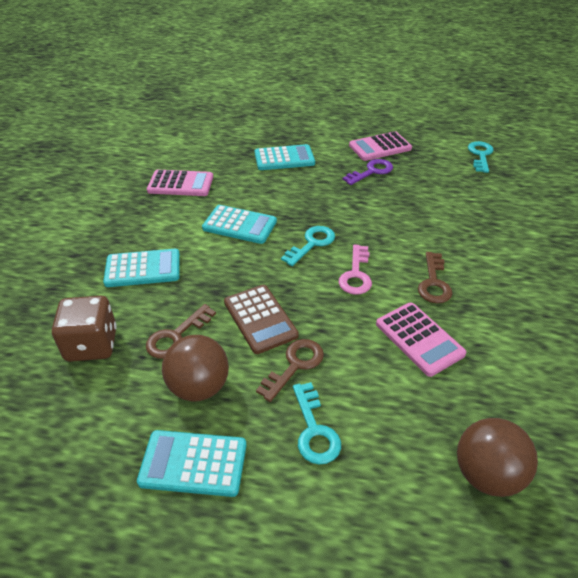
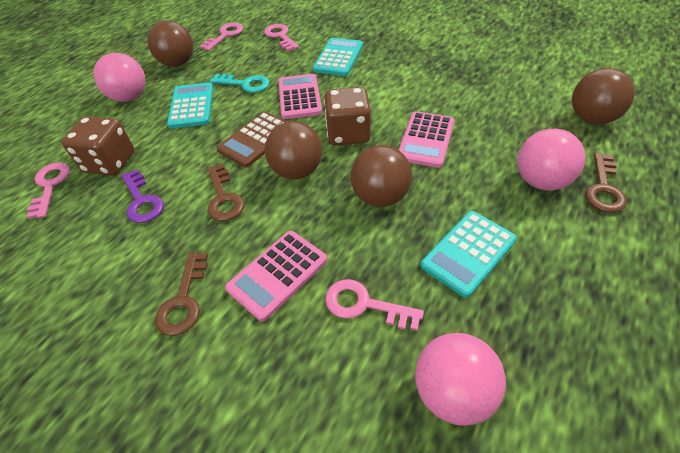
brown ball: [162,335,229,401] [457,418,538,497] = 2 -> [147,20,193,67] [265,121,322,180] [350,145,412,207] [572,68,635,124] = 4
brown dice: [52,296,117,362] = 1 -> [62,116,134,176] [324,87,371,146] = 2
pink ball: none = 0 -> [93,53,146,102] [415,333,506,426] [517,129,585,190] = 3
pink key: [339,244,372,295] = 1 -> [27,163,70,219] [200,22,243,51] [264,24,299,51] [325,279,424,331] = 4
turquoise calculator: [103,249,180,287] [137,430,246,497] [202,205,277,244] [255,144,315,170] = 4 -> [167,82,213,129] [313,38,363,76] [421,211,517,298] = 3
turquoise key: [281,226,335,266] [293,382,341,465] [468,141,494,173] = 3 -> [210,74,270,93] = 1

